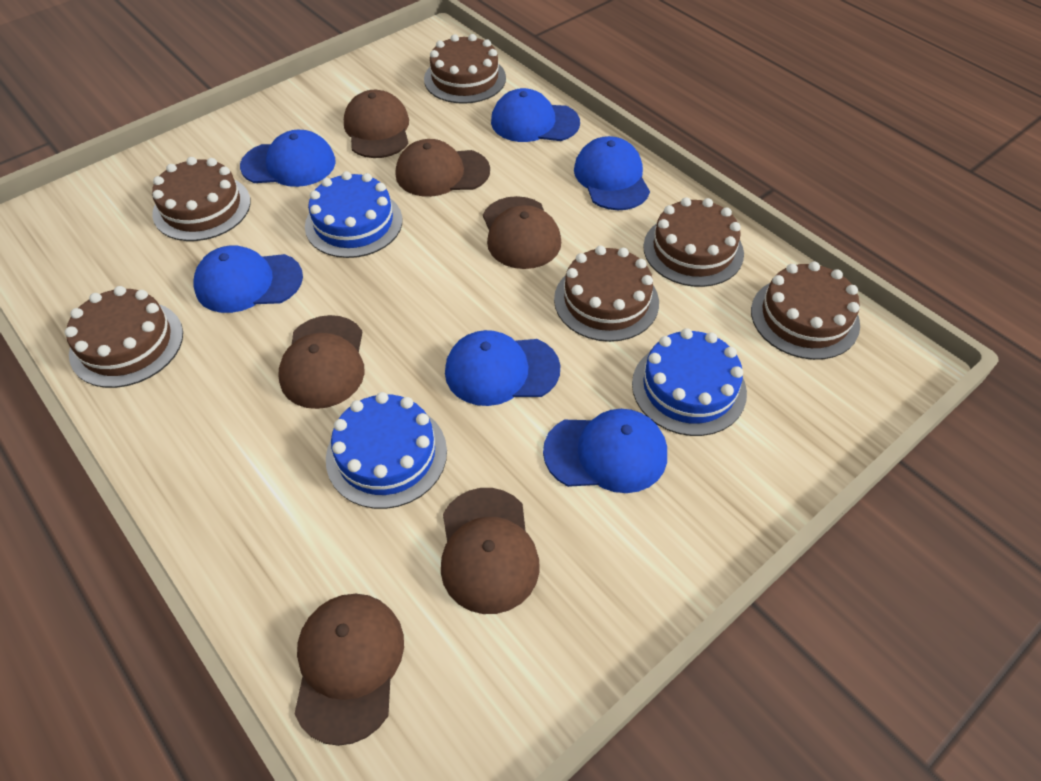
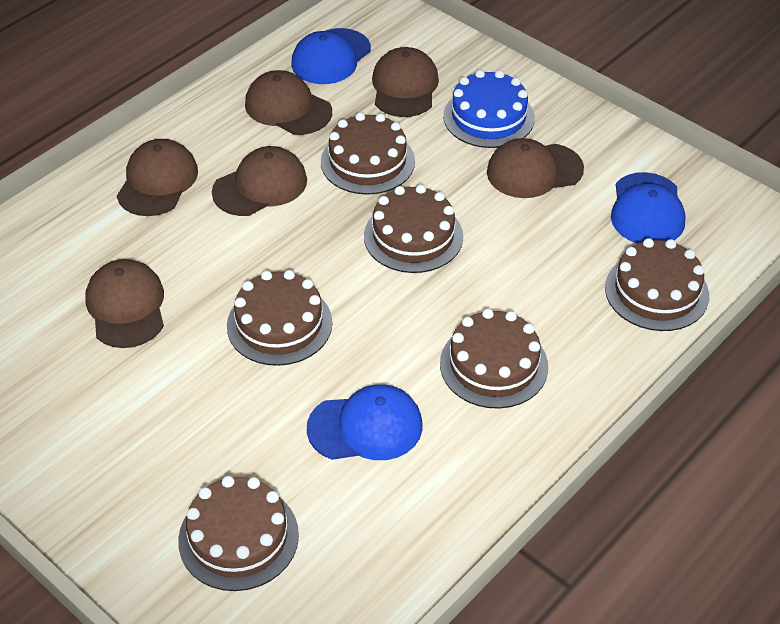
blue cake: [305,171,402,258] [326,392,447,509] [632,328,747,436] = 3 -> [443,70,535,148] = 1
blue cap: [194,245,303,313] [240,130,336,187] [445,330,561,406] [491,88,580,142] [543,409,667,493] [574,136,650,210] = 6 -> [291,28,371,84] [307,384,423,460] [611,172,686,244] = 3

